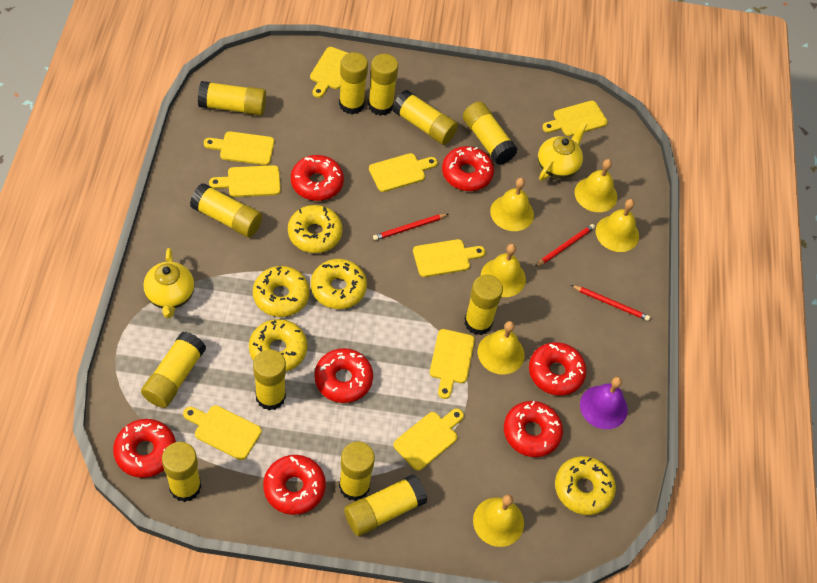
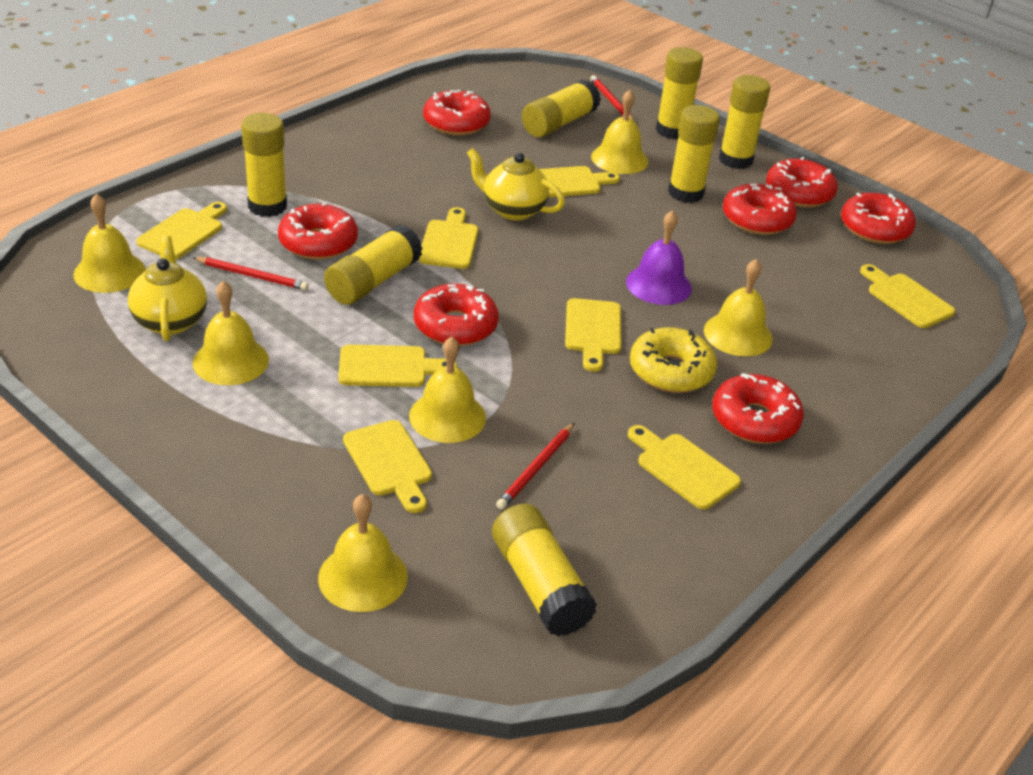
yellow cutting board: [183,405,262,460] [204,131,274,165] [209,165,281,197] [310,47,348,98] [369,153,438,192] [393,409,464,471] [413,239,486,277] [430,329,475,399] [542,101,608,136] = 9 -> [136,202,227,259] [338,345,457,387] [343,420,432,513] [418,207,478,269] [539,166,620,197] [565,298,621,372] [628,425,741,510] [860,264,955,328] = 8
yellow donut: [249,319,307,371] [253,266,310,317] [288,205,343,253] [311,259,367,309] [555,456,616,515] = 5 -> [630,327,717,393] = 1
yellow glue stick: [141,332,206,408] [162,442,201,502] [190,183,262,237] [198,81,266,116] [253,349,286,410] [339,52,368,115] [339,442,375,501] [344,474,427,536] [368,54,398,116] [392,90,458,145] [463,102,518,165] [465,274,503,335] = 12 -> [241,113,287,217] [324,224,423,305] [492,504,597,636] [522,79,601,138] [656,47,703,139] [668,105,720,203] [719,75,770,169] = 7

